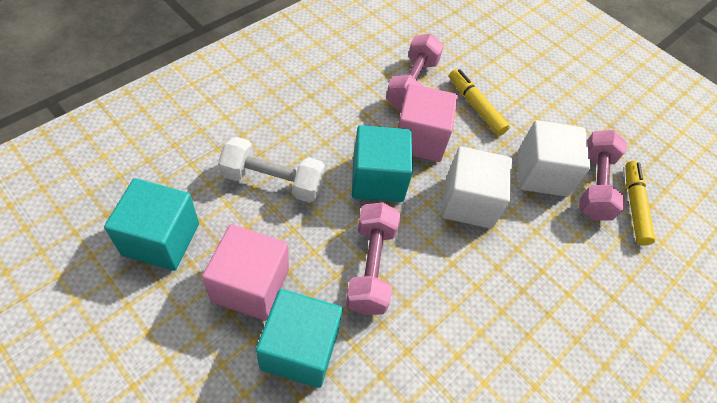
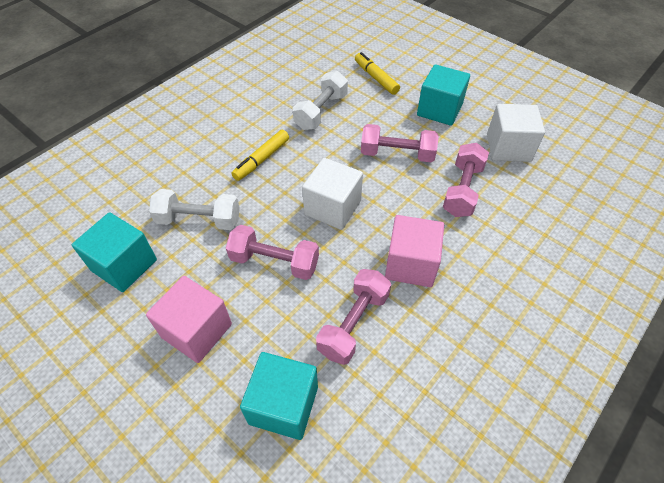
pink dumbbell: [346,202,400,315] [386,34,444,110] [579,130,627,221] = 3 -> [226,225,319,280] [316,269,391,365] [361,124,439,162] [443,143,489,217] = 4
white dumbbell: [218,137,325,203] = 1 -> [149,189,240,230] [293,71,348,130] = 2

